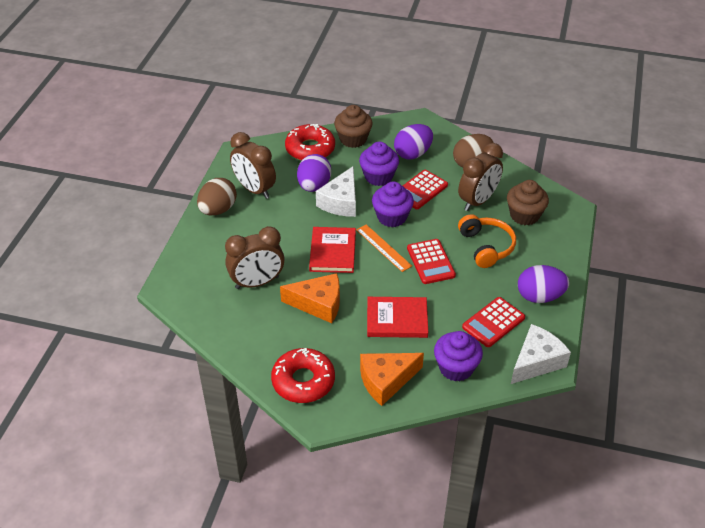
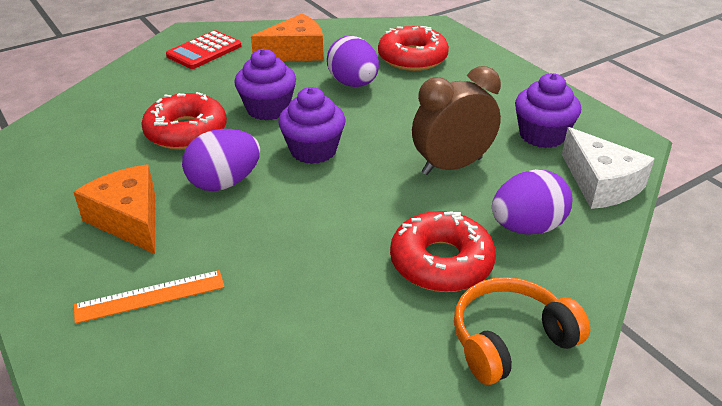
brown clock: [225,226,284,289] [230,132,276,199] [458,143,503,211] = 3 -> [412,66,501,175] = 1
brown cupcake: [334,105,373,148] [507,180,549,225] = 2 -> none = 0
brown egg: [197,178,237,215] [453,134,494,167] = 2 -> none = 0
red book: [309,227,356,273] [367,297,428,338] = 2 -> none = 0
red calculator: [403,170,448,209] [407,239,456,284] [462,297,525,347] = 3 -> [166,30,241,69] = 1
red donut: [271,348,335,403] [285,124,335,161] = 2 -> [141,92,227,150] [378,26,449,71] [390,211,496,292] = 3
white cheese: [316,166,356,217] [511,324,571,384] = 2 -> [562,127,655,209] = 1

